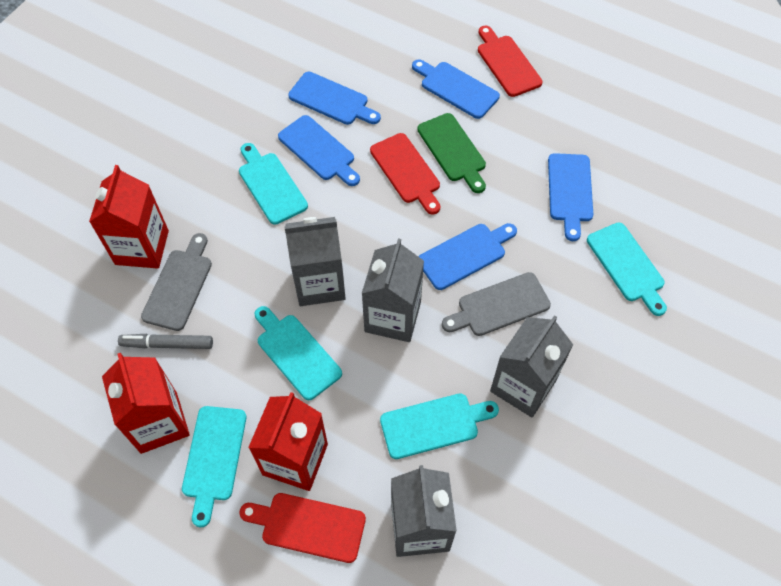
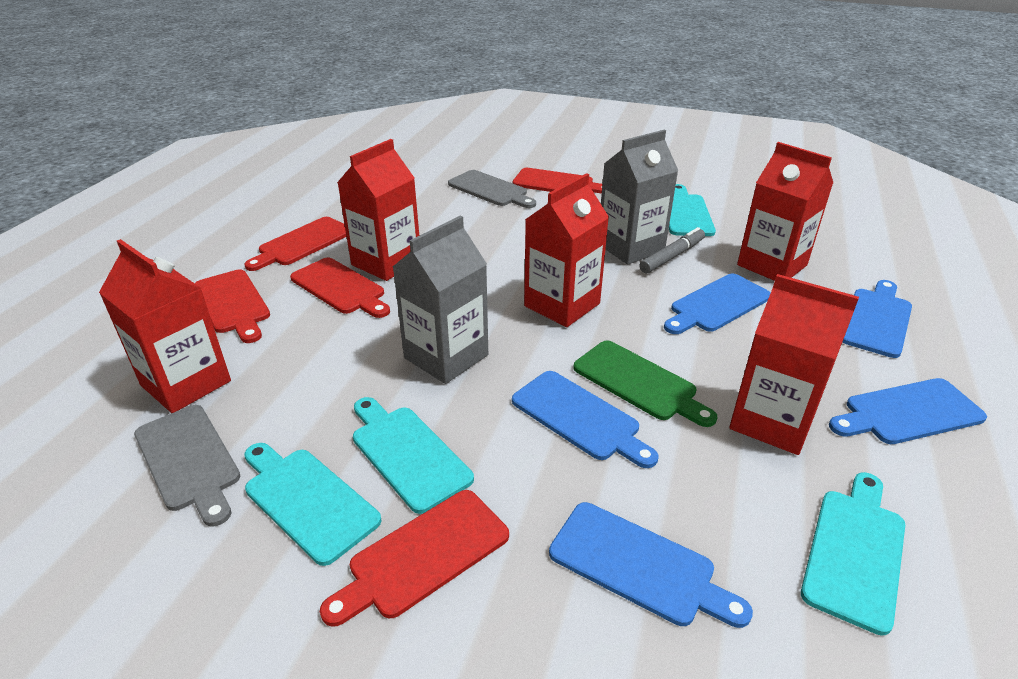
grey carton: [284,217,346,306] [362,238,424,342] [391,465,457,557] [490,315,573,417] = 4 -> [393,216,488,384] [601,130,678,265] = 2
red carton: [89,165,169,269] [102,353,190,454] [248,392,328,491] = 3 -> [99,239,231,413] [337,139,419,281] [524,173,609,327] [729,274,859,455] [737,142,833,281] = 5
red cutting board: [239,493,366,563] [370,133,440,215] [478,26,543,97] = 3 -> [195,269,270,343] [244,217,347,271] [290,258,390,318] [320,490,509,627] [512,168,602,194] = 5
turquoise cutting board: [182,406,246,527] [239,143,308,225] [255,306,342,400] [380,393,499,459] [587,222,667,316] = 5 -> [244,443,381,566] [353,397,474,514] [669,184,716,236] [801,472,905,636] = 4

